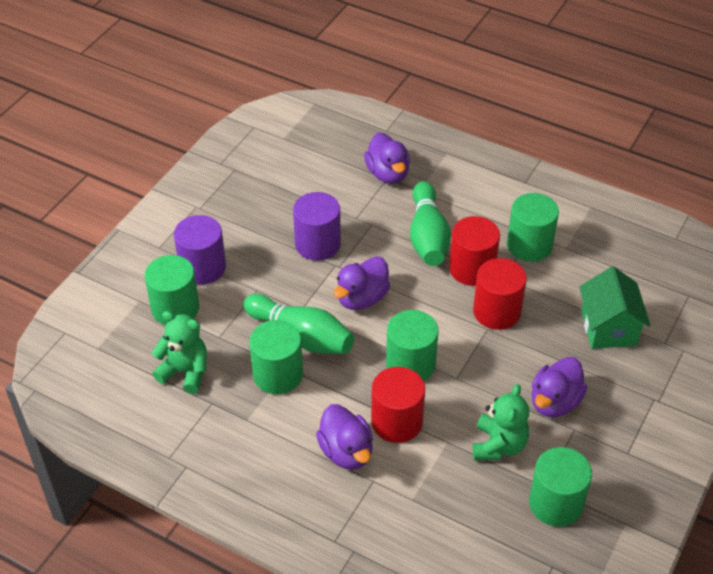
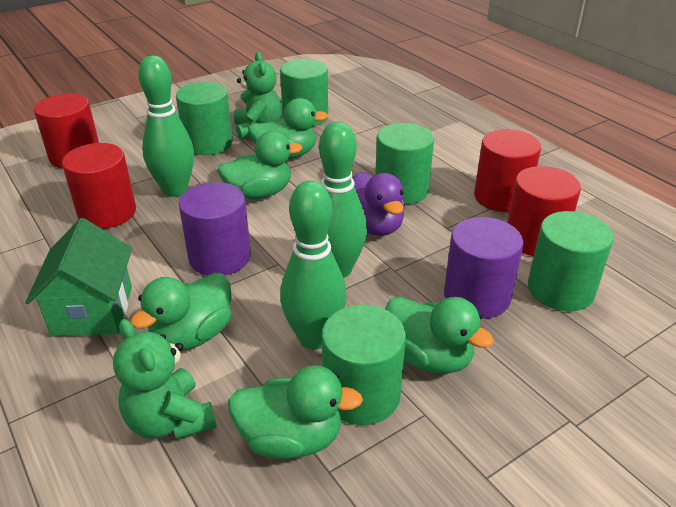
green bowling pin: [243,294,354,354] [410,181,451,266] = 2 -> [138,56,194,197] [280,181,347,350] [319,122,367,278] = 3
green duck: none = 0 -> [130,273,232,351] [217,131,303,199] [228,365,363,459] [248,98,328,159] [385,296,494,374] = 5
purple duck: [316,404,373,470] [334,256,390,310] [364,132,410,184] [531,357,587,417] = 4 -> [353,172,405,236] = 1
red cylinder: [371,367,425,443] [449,216,500,286] [473,258,527,330] = 3 -> [34,93,99,169] [62,143,136,229] [474,129,541,212] [507,166,581,256] = 4

